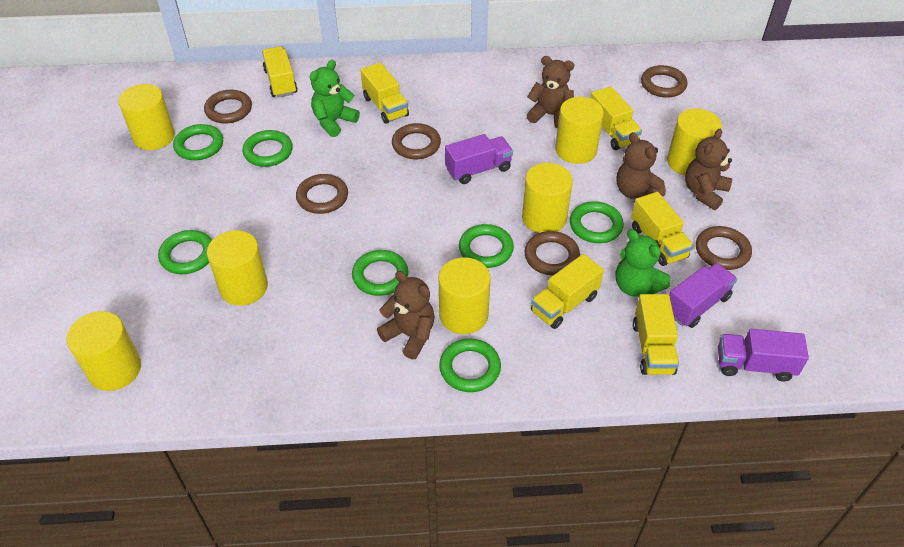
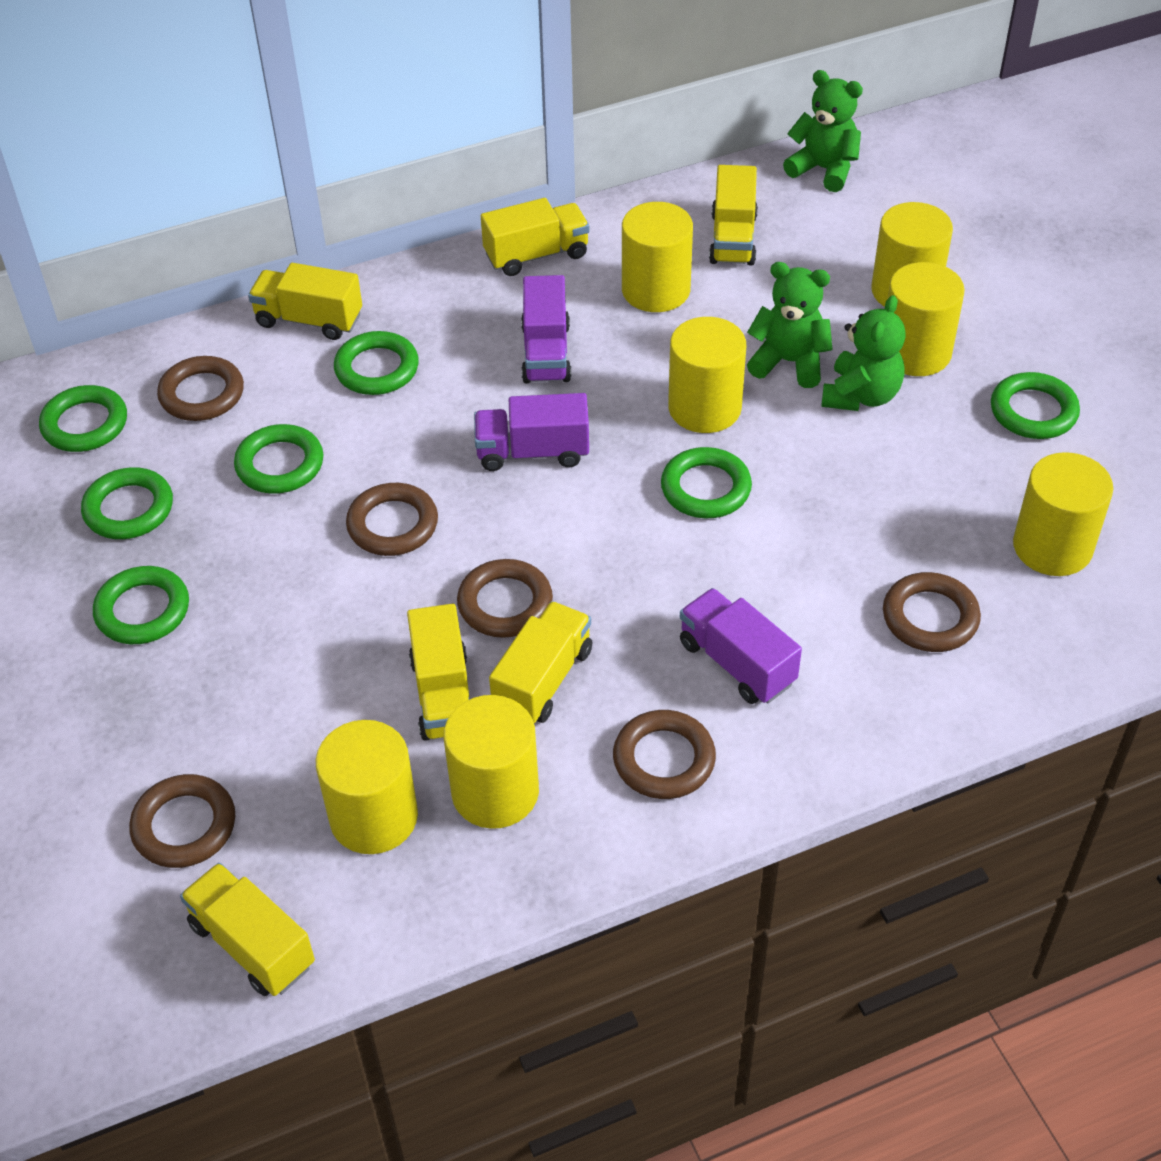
brown teddy bear: [377,271,435,360] [526,56,574,129] [616,132,666,199] [685,129,732,210] = 4 -> none = 0
green teddy bear: [310,60,360,137] [615,229,670,297] = 2 -> [747,262,833,388] [783,70,863,192] [821,295,906,411] = 3

